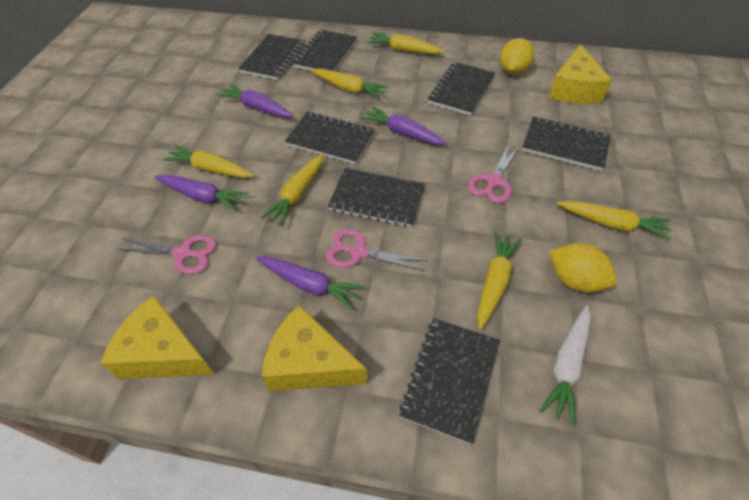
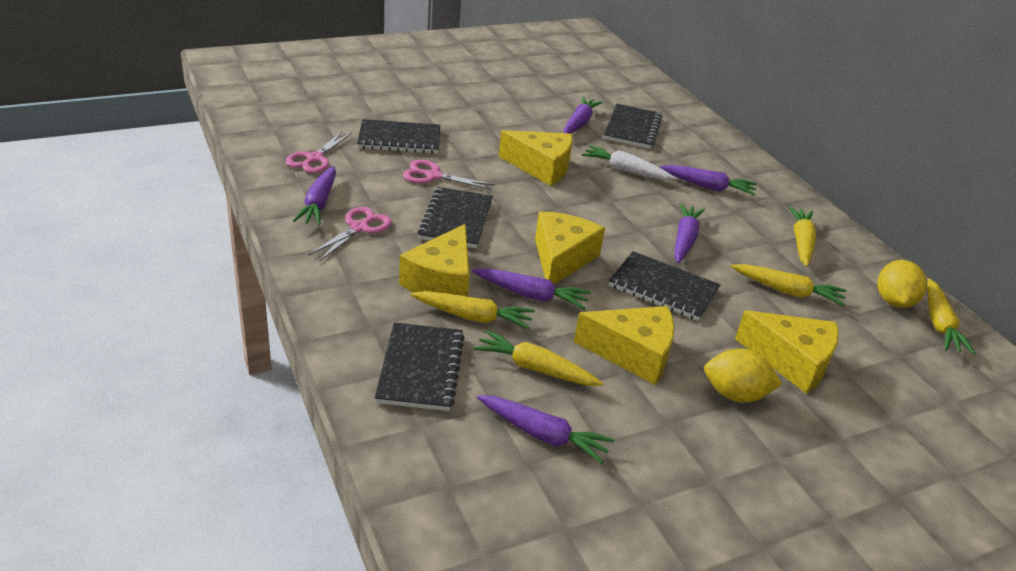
black notebook: [238,34,305,80] [285,112,375,164] [293,29,357,71] [328,168,425,227] [399,318,499,445] [428,62,495,116] [522,116,611,171] = 7 -> [357,119,440,154] [375,322,464,411] [417,187,493,248] [603,104,663,149] [609,251,721,321] = 5
purple carrot: [154,175,248,211] [217,84,294,117] [256,256,365,310] [361,106,447,145] = 4 -> [293,166,336,225] [472,268,591,309] [477,395,615,464] [564,97,603,133] [659,165,757,196] [674,203,705,263] = 6
yellow carrot: [163,145,254,178] [261,153,324,226] [311,68,389,99] [367,33,445,54] [477,231,522,330] [557,201,671,240] = 6 -> [410,291,535,330] [473,330,604,386] [731,264,847,306] [788,206,816,267] [927,279,975,355] = 5
yellow cheese: [100,295,215,379] [261,305,368,391] [549,44,612,104] = 3 -> [399,224,470,297] [499,130,573,186] [535,211,605,285] [574,306,674,385] [735,310,839,394] = 5

